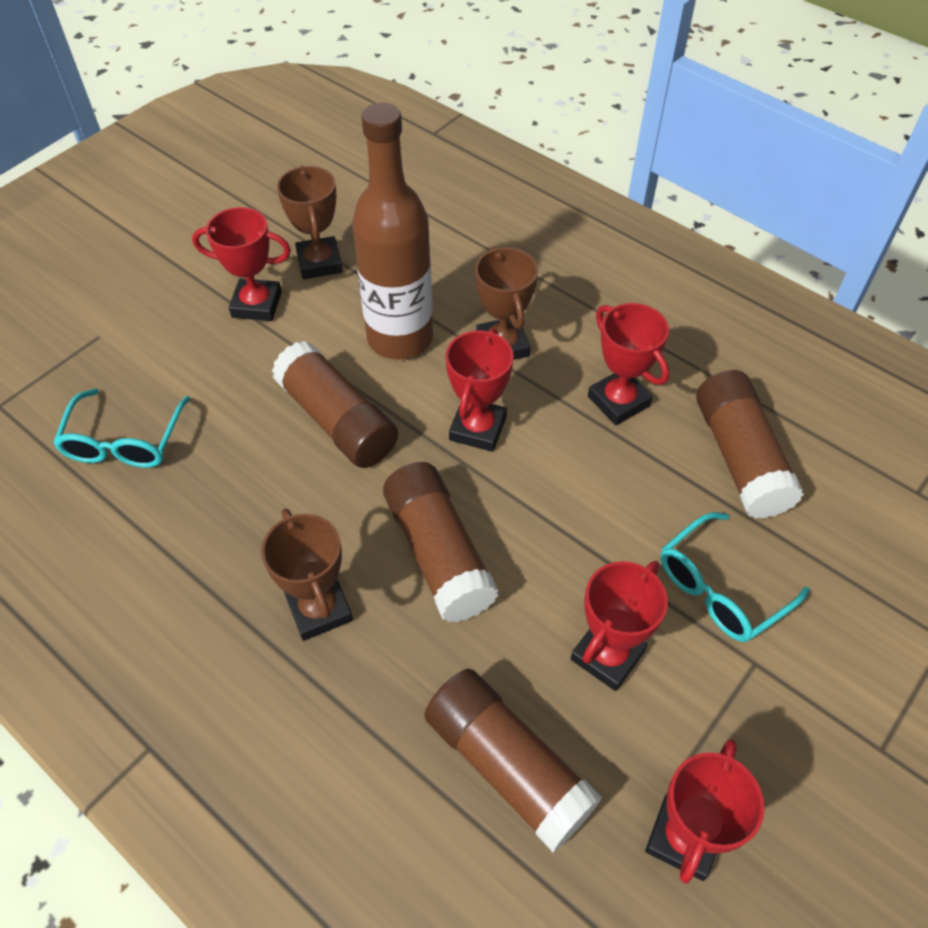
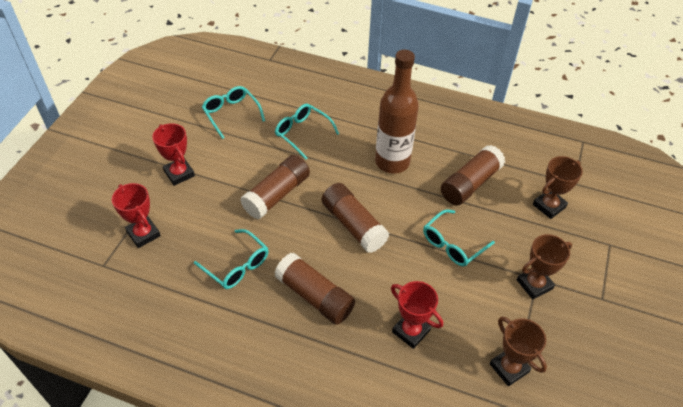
red trophy: [192,207,291,321] [446,328,514,452] [571,561,668,691] [588,303,669,425] [645,739,764,884] = 5 -> [112,183,161,248] [152,123,195,186] [391,281,443,349] = 3
turquoise glasses: [53,389,190,468] [661,512,810,642] = 2 -> [194,229,268,289] [202,86,265,139] [275,104,339,160] [423,209,495,267] = 4

